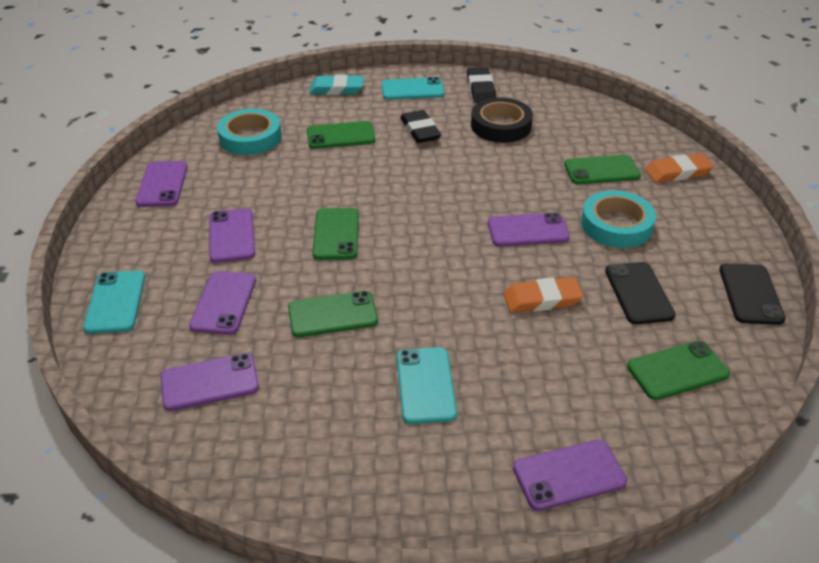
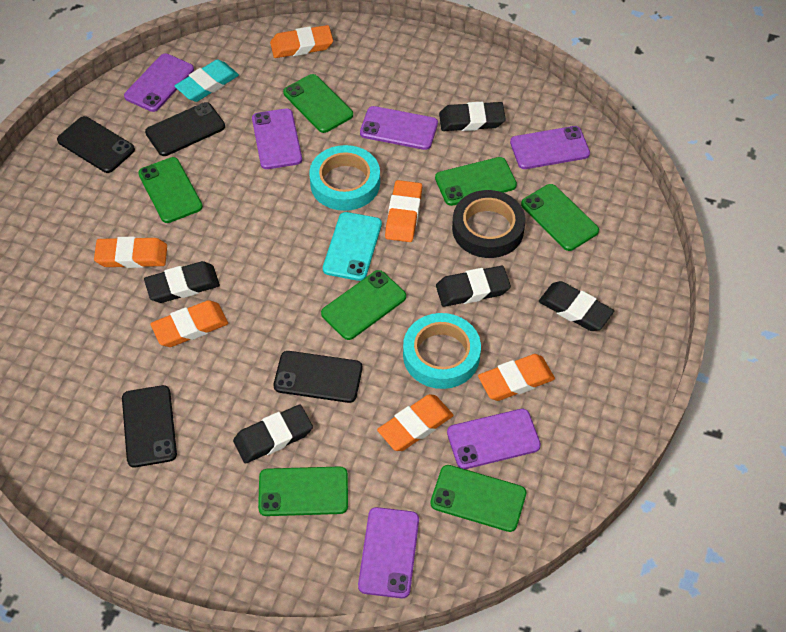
black eraser: [401,110,441,143] [467,67,496,103] = 2 -> [144,261,220,303] [233,405,313,464] [436,266,511,307] [439,102,506,131] [539,281,614,331] = 5
black phone: [605,262,676,324] [719,263,785,325] = 2 -> [57,116,135,173] [122,385,177,467] [145,102,225,156] [274,351,362,403] = 4
green phone: [288,291,378,337] [307,121,375,149] [312,208,359,260] [564,155,641,184] [627,341,730,400] = 5 -> [138,157,203,223] [258,466,348,516] [283,74,353,133] [321,270,406,340] [430,465,526,532] [435,157,517,206] [521,184,599,251] = 7
orange eraser: [504,277,583,313] [645,153,714,183] = 2 -> [94,237,167,268] [150,300,228,347] [270,25,333,58] [377,394,453,451] [385,180,422,242] [478,354,555,401] = 6
turquoise phone: [83,271,145,334] [382,77,445,100] [397,347,457,424] = 3 -> [323,212,382,281] = 1

